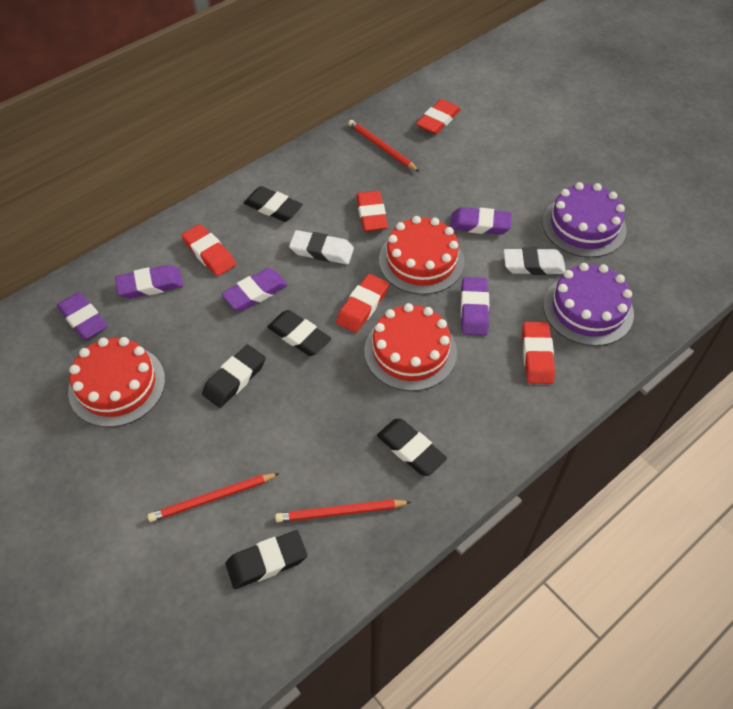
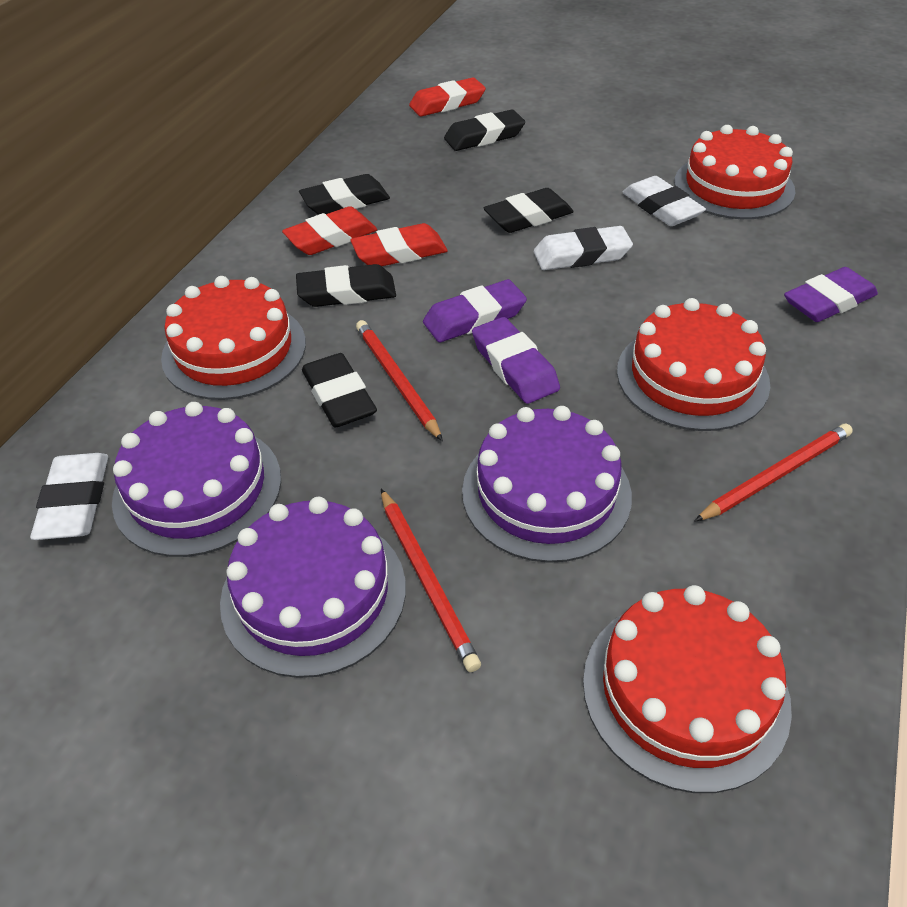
purple cake: [543,182,627,258] [543,263,634,346] = 2 -> [112,402,281,557] [220,497,406,678] [462,406,632,563] = 3
purple eraser: [57,292,108,340] [115,265,183,299] [221,268,288,311] [450,207,512,235] [461,277,489,336] = 5 -> [423,279,527,342] [472,317,560,404] [784,267,878,322] = 3
red cake: [68,337,165,427] [364,303,457,391] [379,216,465,295] = 3 -> [161,276,306,400] [583,585,792,793] [617,298,770,431] [674,125,795,219] = 4
red eraser: [181,224,236,276] [336,274,389,333] [356,191,388,231] [416,99,461,135] [522,322,555,384] = 5 -> [282,206,377,255] [350,223,448,266] [409,77,486,117] = 3
white eraser: [289,230,354,264] [503,248,566,275] = 2 -> [30,453,108,540] [534,226,633,270] [622,176,706,226] = 3

